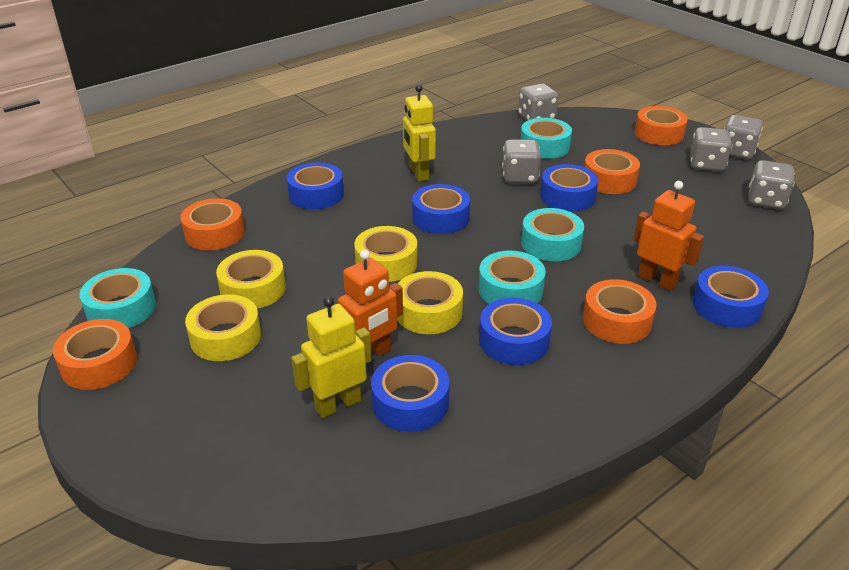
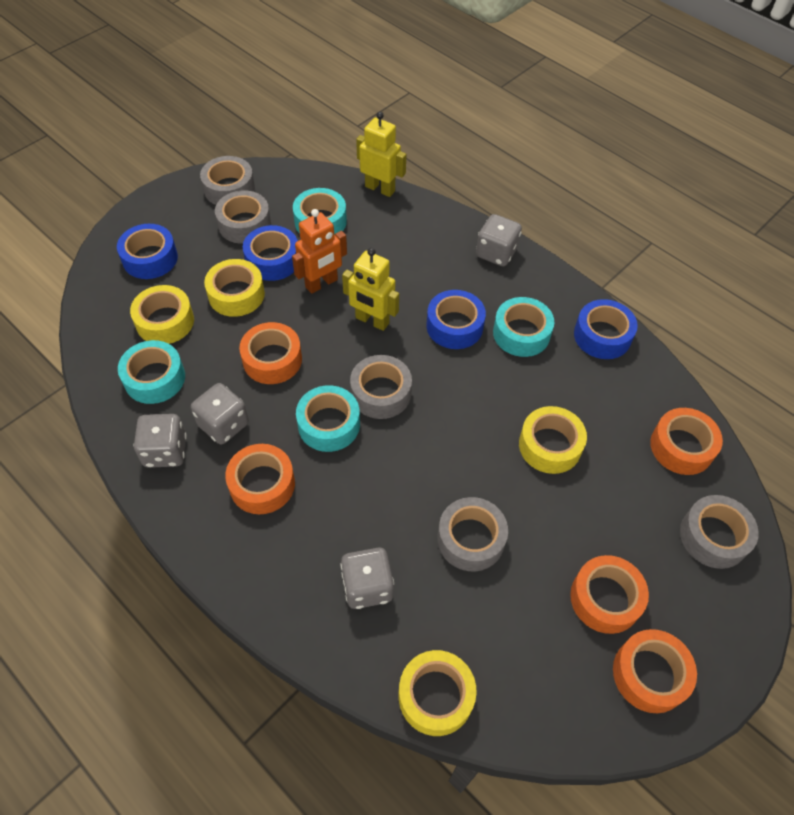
blue tape: [287,163,344,210] [371,355,449,432] [412,184,470,234] [479,298,552,365] [540,164,598,211] [693,266,769,328] = 6 -> [117,224,178,279] [243,225,298,281] [426,290,486,349] [574,299,638,359] = 4
grey dice: [502,139,541,183] [518,83,559,121] [690,127,732,172] [724,115,763,159] [748,160,795,209] = 5 -> [133,414,187,468] [191,383,249,444] [341,548,394,609] [476,214,522,266] = 4
grey tape: none = 0 -> [200,156,255,205] [215,190,271,244] [350,355,412,419] [437,497,508,571] [680,495,759,569] = 5
orange robot: [338,250,403,364] [634,181,704,291] = 2 -> [292,209,347,294] = 1

